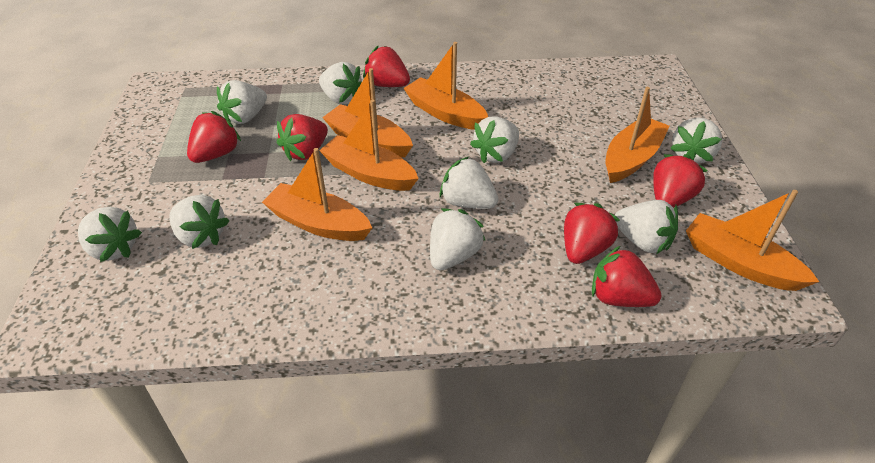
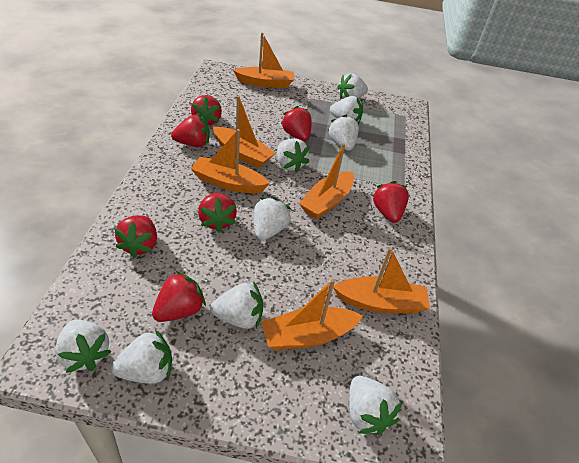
red strawberry: [187,111,241,163] [277,114,328,161] [363,46,410,87] [564,203,620,264] [592,246,662,307] [653,154,708,208] = 6 -> [114,215,157,258] [152,271,206,322] [171,115,210,147] [191,95,222,126] [198,193,237,232] [281,106,312,141] [373,181,409,223] = 7

